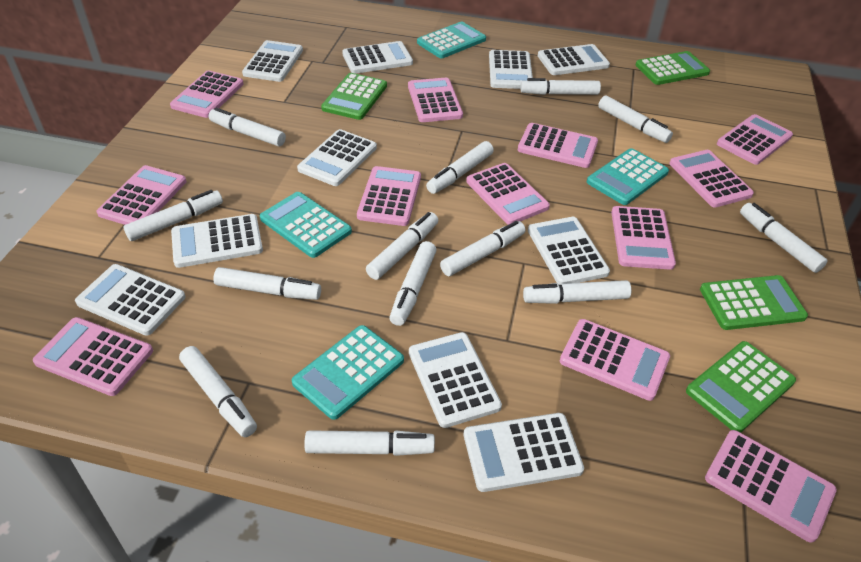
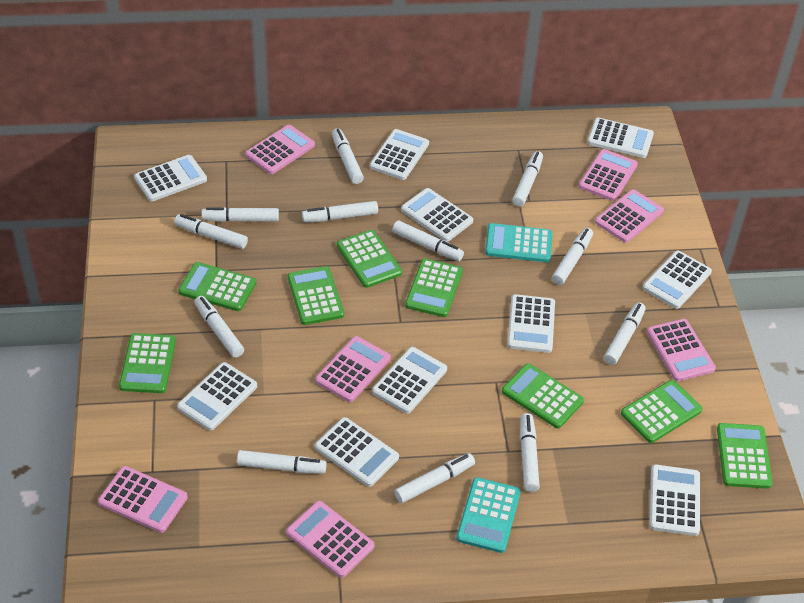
green calculator: [321,73,387,120] [635,51,710,85] [686,341,796,433] [700,275,808,330] = 4 -> [119,333,176,393] [178,262,256,311] [288,266,344,325] [337,230,402,288] [405,258,463,317] [502,363,584,428] [621,380,703,443] [717,423,772,489] = 8
pink calculator: [33,317,153,396] [96,165,186,225] [170,70,244,118] [357,166,421,226] [408,78,463,122] [466,163,550,225] [518,123,598,168] [560,319,670,401] [611,206,676,270] [670,150,754,208] [705,430,837,543] [717,114,793,165] = 12 -> [98,466,188,533] [245,125,315,174] [286,501,375,578] [315,336,391,402] [579,149,638,201] [595,189,664,243] [647,319,716,381] = 7
turquoise calculator: [260,192,352,258] [292,325,404,420] [417,22,486,58] [587,148,669,205] = 4 -> [456,477,521,553] [485,223,553,262] = 2
white marker: [123,190,223,241] [179,346,257,437] [209,108,286,146] [213,267,321,300] [304,430,435,456] [366,212,438,280] [389,241,437,326] [426,141,494,194] [440,221,525,276] [520,78,601,95] [523,280,631,304] [598,95,673,143] [740,203,827,273] = 13 -> [174,214,248,249] [194,296,244,358] [201,207,279,222] [237,450,327,474] [302,201,378,222] [332,128,364,184] [392,220,464,261] [394,453,475,503] [512,151,543,207] [520,413,540,492] [552,228,593,285] [604,302,646,365] = 12

